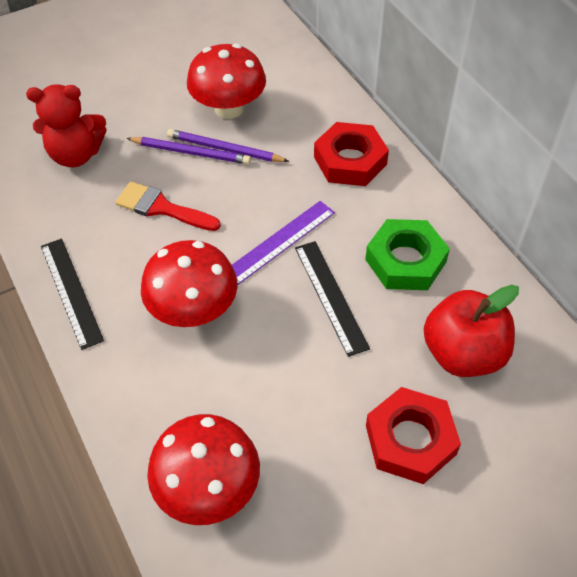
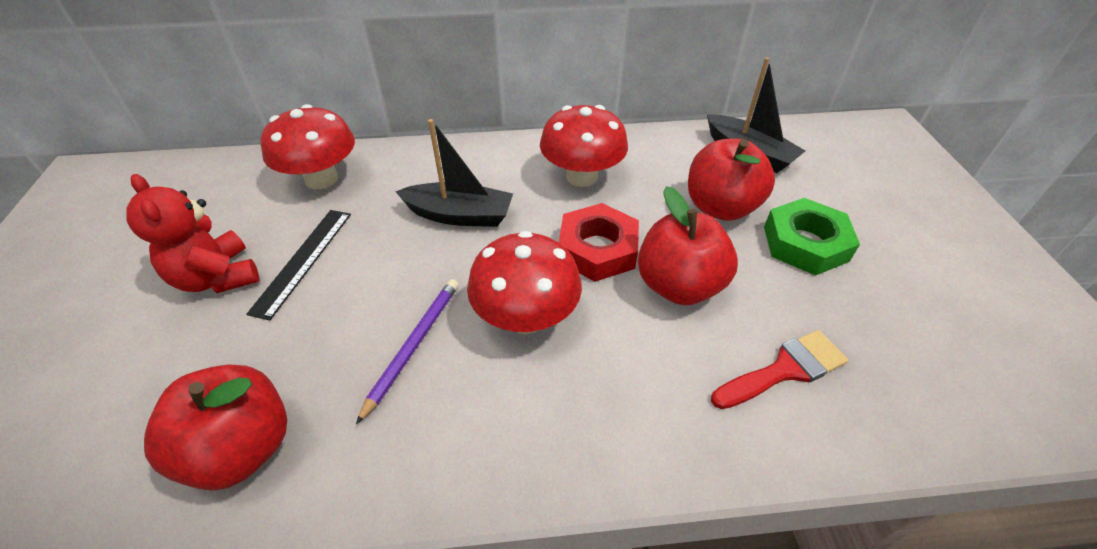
black boat: none = 0 -> [395,119,513,227] [707,57,805,173] = 2
black ruler: [41,238,104,350] [295,241,370,357] = 2 -> [246,210,351,321] = 1
purple pencil: [126,137,251,164] [167,129,289,162] = 2 -> [356,279,458,424] = 1
purple ruler: [232,201,335,285] = 1 -> none = 0
red apple: [424,285,519,377] = 1 -> [144,364,287,491] [638,186,738,305] [688,138,775,221] = 3
red nut: [314,122,389,186] [366,387,461,484] = 2 -> [559,203,639,282] = 1

